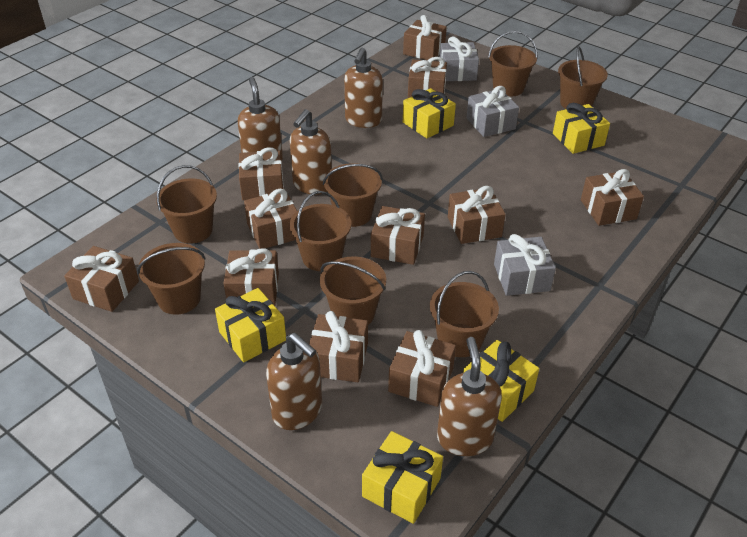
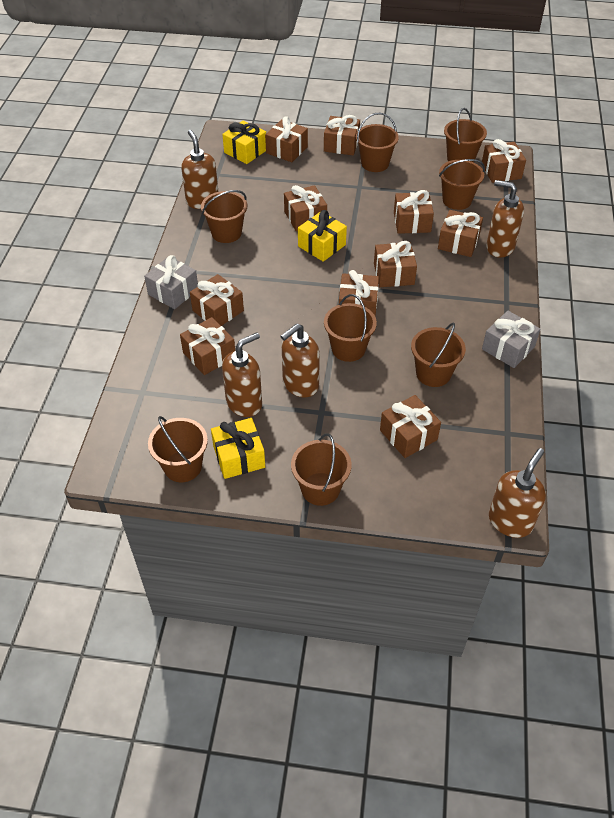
grey gift: [440,36,479,81] [466,86,519,137] [494,234,556,296] = 3 -> [144,255,198,309] [482,311,540,368] = 2
yellow gift: [215,288,286,362] [362,431,443,524] [403,88,456,138] [463,340,539,422] [553,103,610,154] = 5 -> [211,418,265,479] [222,120,266,164] [298,210,347,262] = 3

